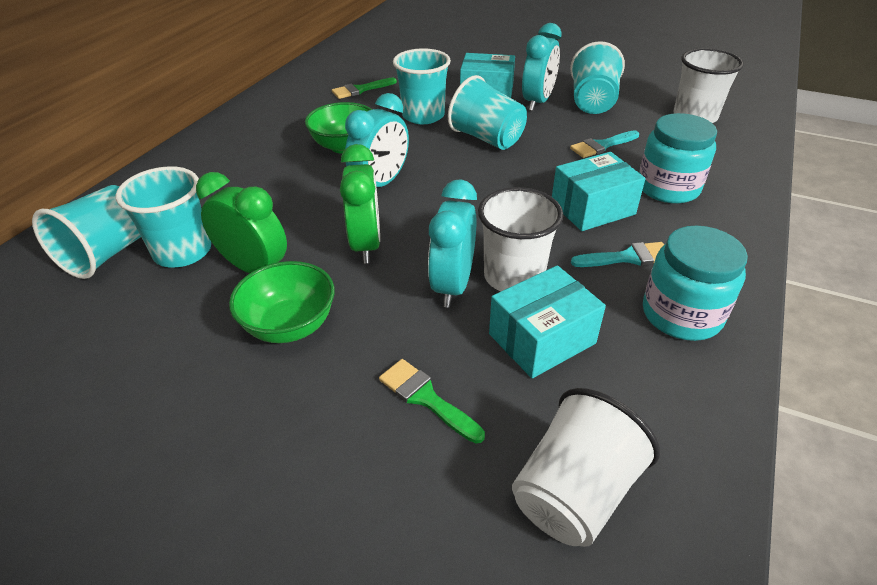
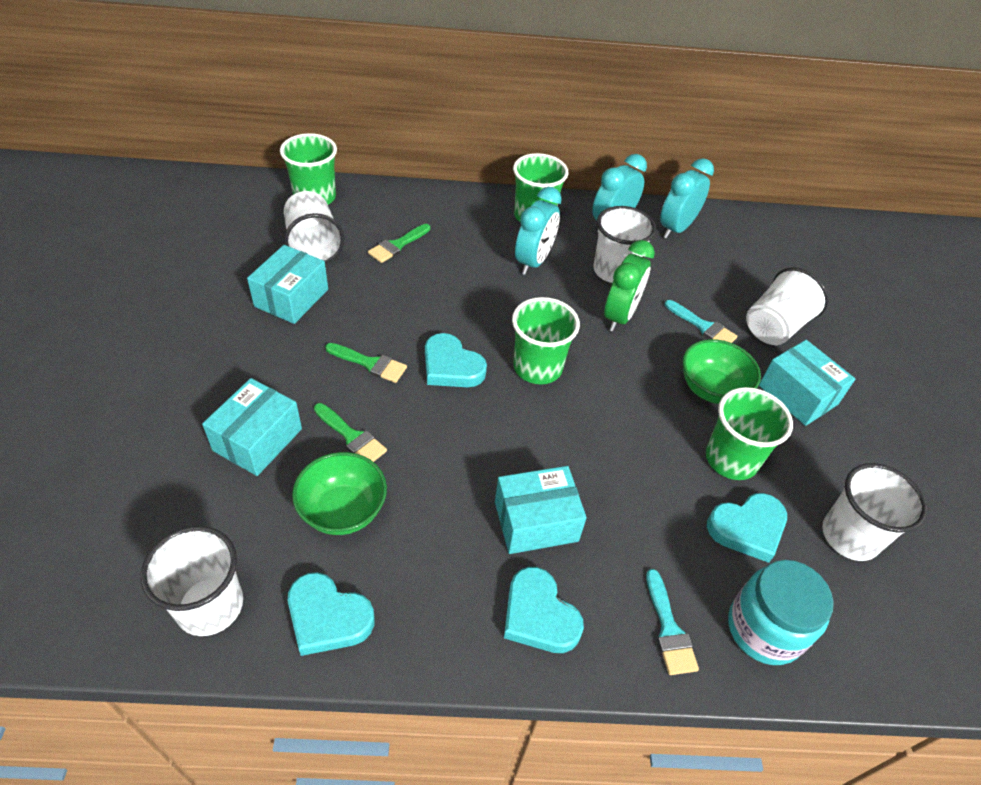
green brush: [332,78,397,99] [379,359,485,444] = 2 -> [314,403,387,462] [325,343,407,383] [368,224,430,263] = 3
green clock: [196,172,287,273] [340,144,380,264] = 2 -> [604,240,655,332] = 1
green cup: none = 0 -> [280,133,337,205] [512,297,580,384] [513,153,568,223] [706,387,793,480] = 4
turquoise box: [460,53,515,98] [489,265,606,378] [552,152,645,231] = 3 -> [202,378,302,476] [247,245,328,324] [495,466,587,554] [759,340,855,426] = 4
turquoise cup: [32,185,141,279] [116,166,211,268] [393,48,451,124] [448,75,527,150] [570,41,625,114] = 5 -> none = 0
turquoise heart: none = 0 -> [288,572,374,656] [425,333,487,387] [504,567,584,653] [707,493,787,563] = 4
turquoise jar: [639,113,717,204] [643,226,748,341] = 2 -> [728,560,834,665] = 1
white cup: [478,187,563,292] [512,388,660,547] [673,48,744,123] = 3 -> [141,526,243,636] [284,191,345,264] [594,206,656,283] [746,267,829,345] [822,463,927,561] = 5

